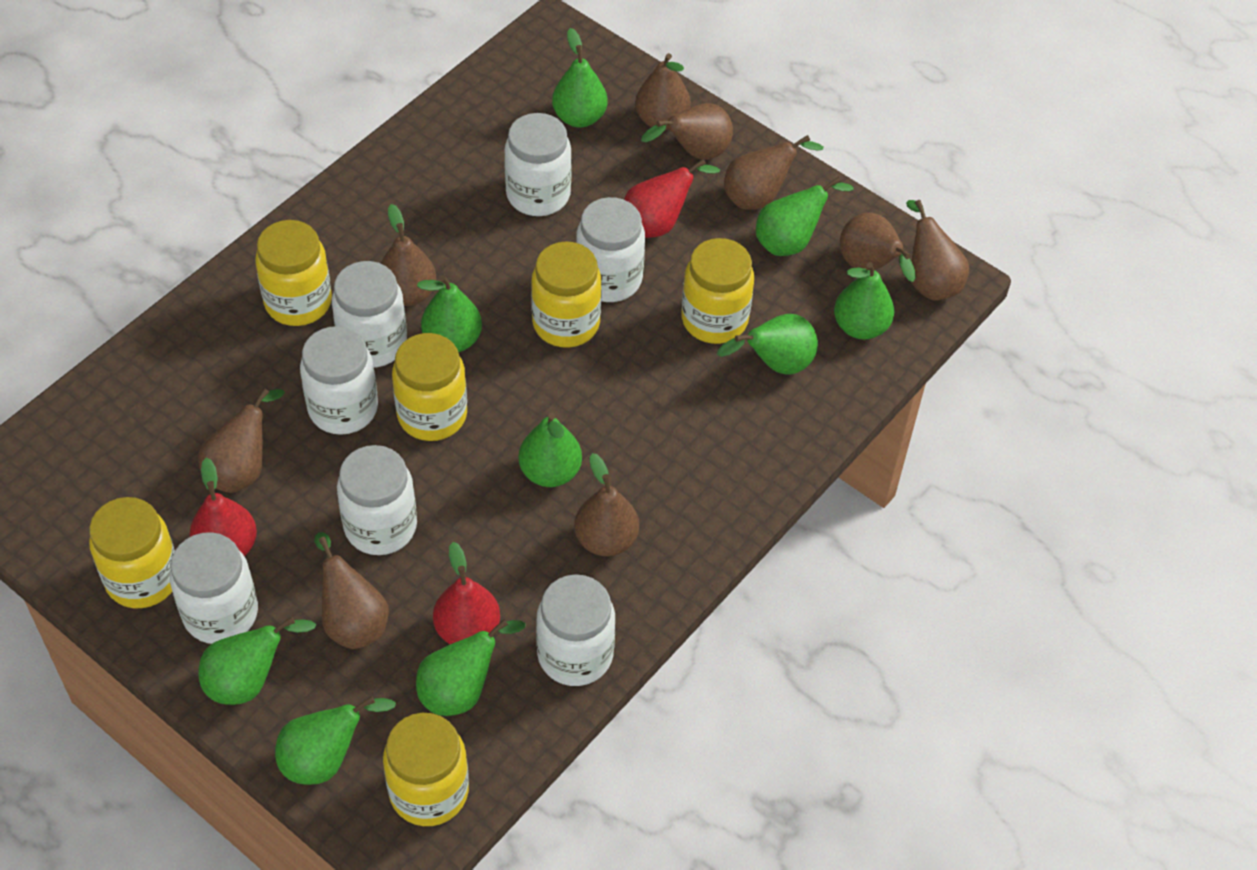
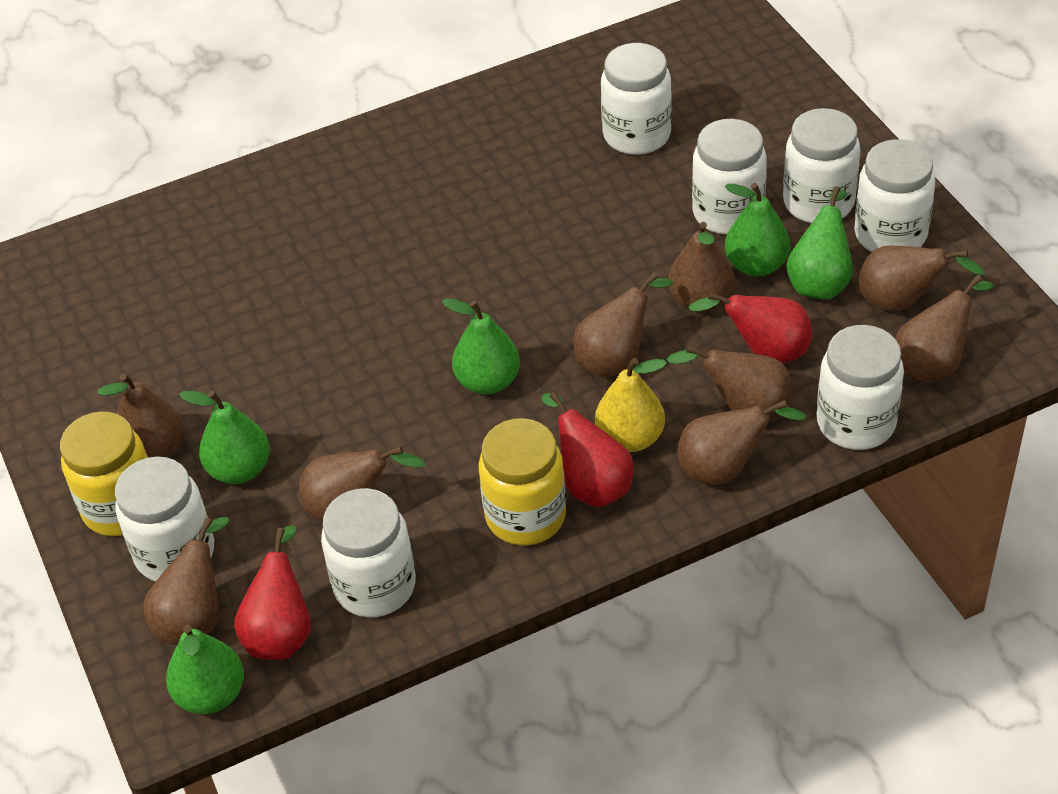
green pear: [199,617,316,705] [275,696,396,785] [416,619,525,716] [417,275,482,352] [519,413,582,487] [552,28,608,127] [717,314,818,375] [756,177,854,256] [834,262,894,339] = 9 -> [166,625,244,714] [179,391,270,484] [442,298,520,395] [725,183,790,277] [786,186,853,300] = 5
yellow jar: [89,497,175,608] [255,220,332,326] [383,713,469,826] [392,333,467,441] [531,241,602,347] [681,238,754,344] = 6 -> [60,411,148,536] [479,418,566,546] = 2
yellow pear: none = 0 -> [595,358,667,452] = 1

